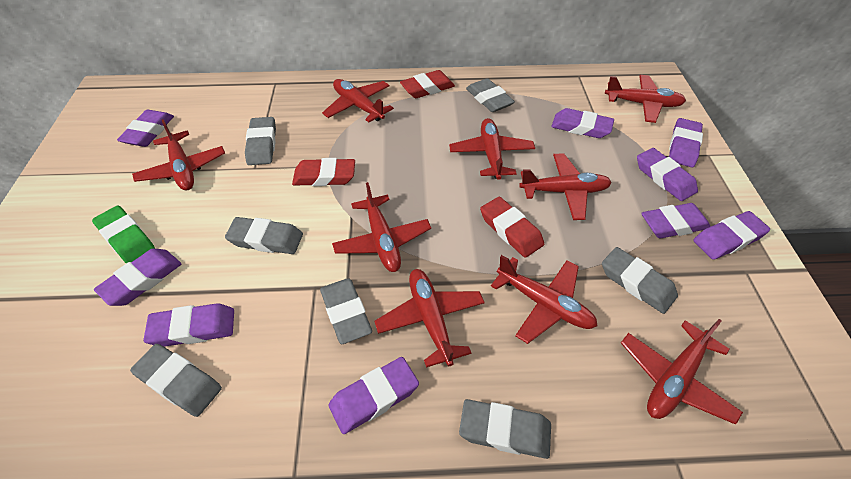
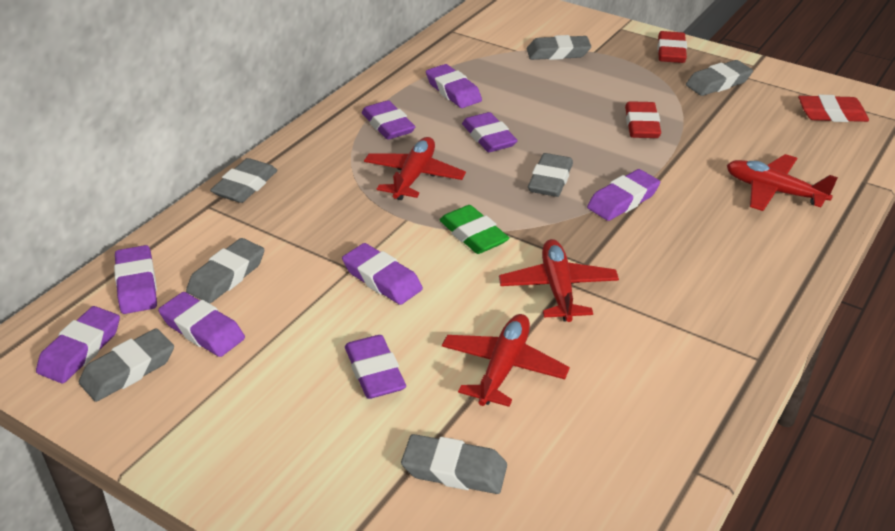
red plane: [132,119,225,190] [322,79,394,122] [332,182,431,272] [375,269,485,368] [449,118,535,180] [491,255,598,344] [519,153,612,220] [605,75,686,123] [621,319,743,425] = 9 -> [364,137,466,200] [442,314,570,407] [499,239,619,322] [727,154,838,211] = 4

